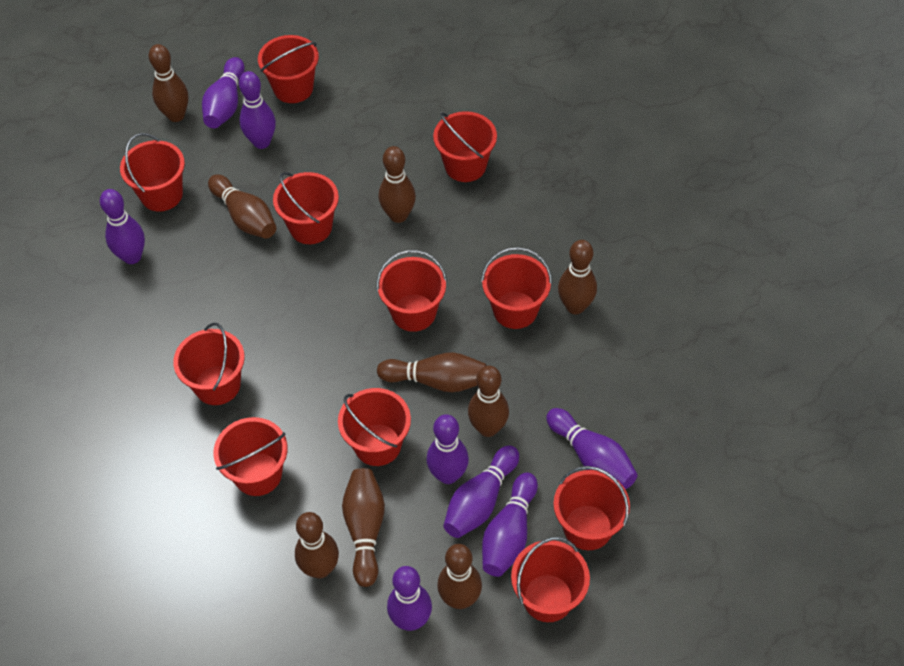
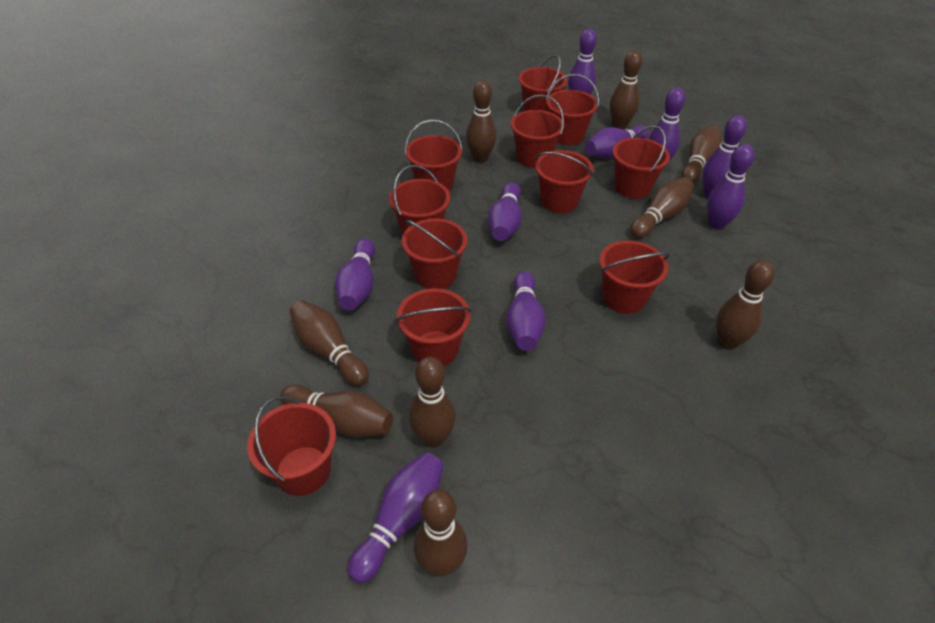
purple bowling pin: [100,189,145,264] [202,57,245,128] [239,71,276,149] [387,566,432,631] [426,414,469,484] [443,445,519,538] [482,473,538,577] [546,408,638,489] = 8 -> [335,239,375,311] [348,452,444,583] [488,182,522,241] [506,271,546,351] [568,29,597,95] [585,125,649,158] [649,88,685,169] [702,115,747,198] [707,144,754,230] = 9

